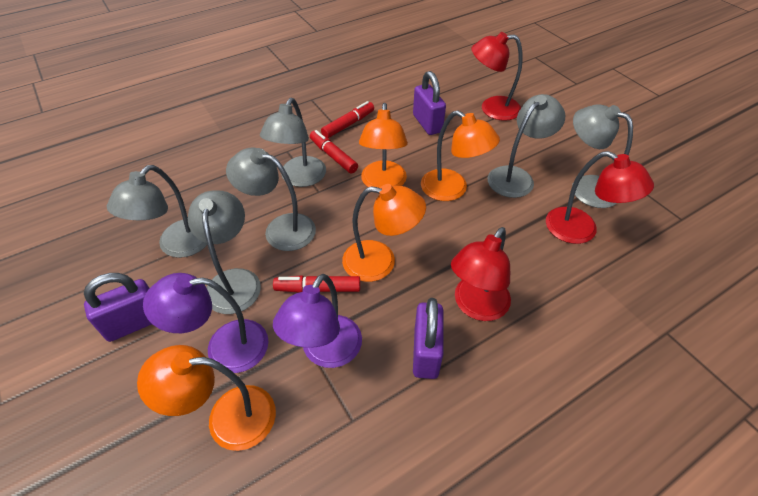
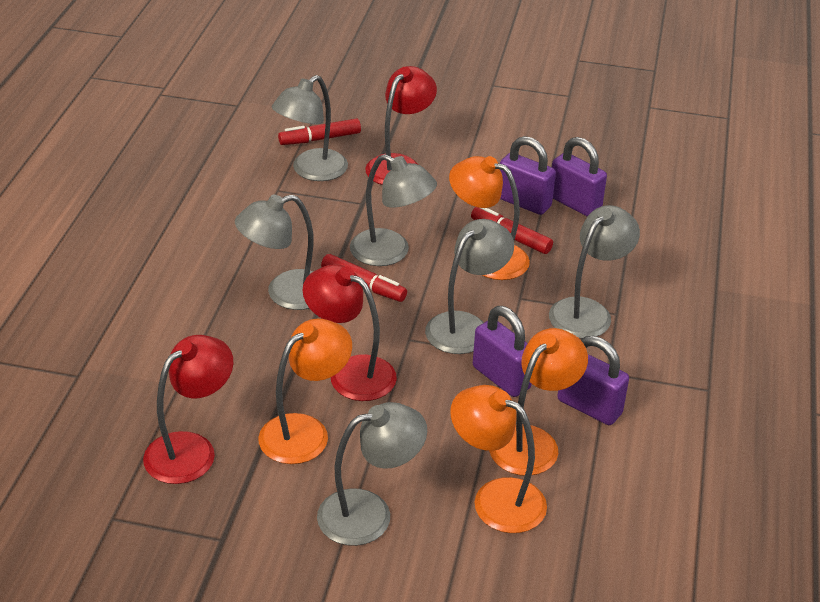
purple lamp: [143,273,269,373] [273,274,362,368] = 2 -> none = 0
purple padlock: [84,273,152,342] [413,71,446,135] [413,298,443,379] = 3 -> [473,306,532,397] [500,136,556,215] [552,137,607,216] [557,336,629,425] = 4

